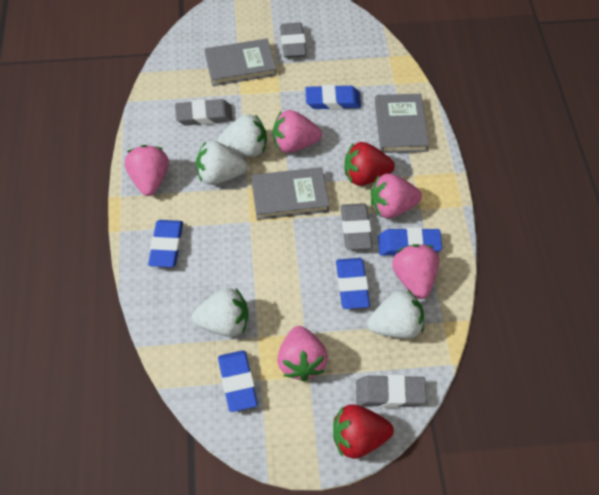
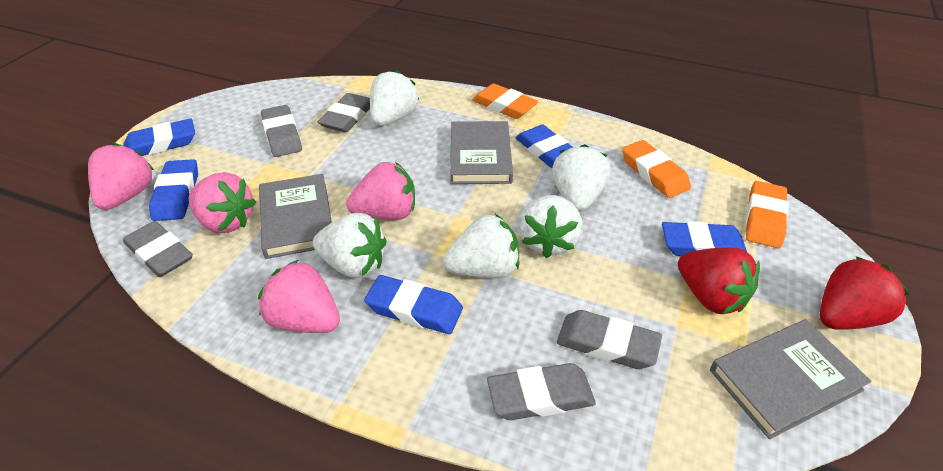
grey eraser: [175,99,233,126] [280,23,307,58] [341,203,372,250] [356,375,427,408] = 4 -> [123,221,193,277] [261,105,302,157] [318,93,370,132] [487,363,596,420] [557,310,662,369] = 5
orange eraser: none = 0 -> [472,83,539,119] [622,140,691,198] [746,181,789,248] = 3
pink strawberry: [125,145,169,196] [273,110,322,153] [277,326,328,382] [371,174,422,219] [392,244,439,299] = 5 -> [88,143,154,210] [189,172,256,233] [258,260,340,333] [346,162,415,220] = 4
white strawberry: [192,288,248,337] [196,141,247,185] [217,114,267,157] [367,290,424,339] = 4 -> [313,213,387,278] [370,70,419,126] [444,214,519,278] [519,195,582,258] [552,144,610,212] = 5

